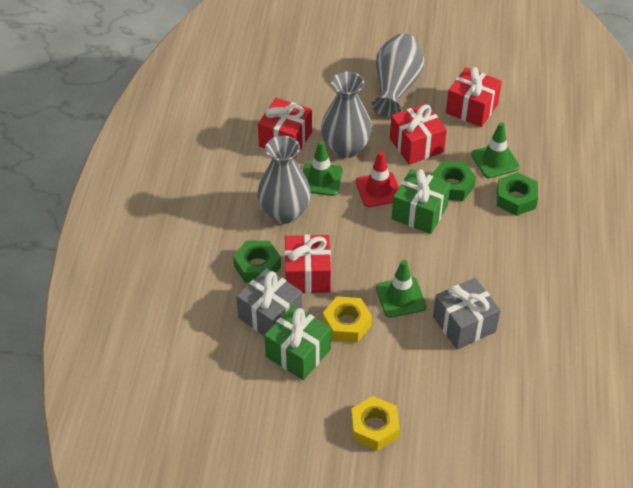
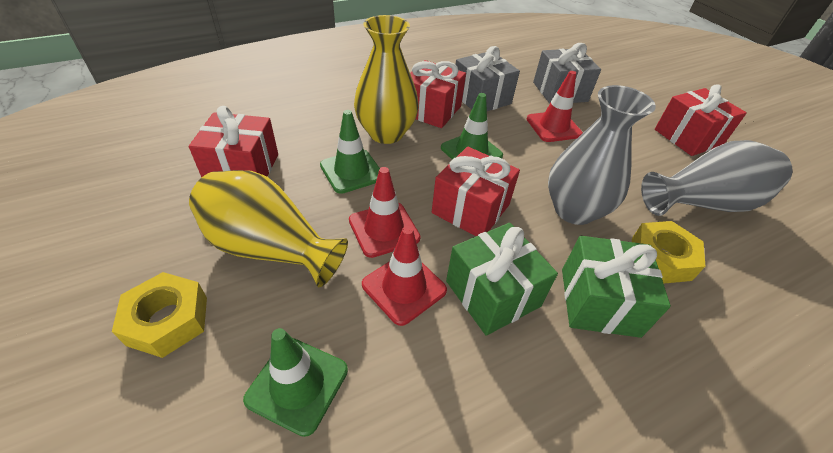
green nut: [233,240,281,283] [431,161,476,201] [497,172,538,216] = 3 -> none = 0
grey vase: [257,136,311,224] [321,71,372,158] [371,34,424,117] = 3 -> [548,85,656,225] [641,140,792,216] = 2
red traffic cone: [356,151,399,207] = 1 -> [349,167,421,258] [362,226,447,326] [527,71,583,142] = 3
yellow vase: none = 0 -> [189,170,348,287] [354,15,419,144] = 2

